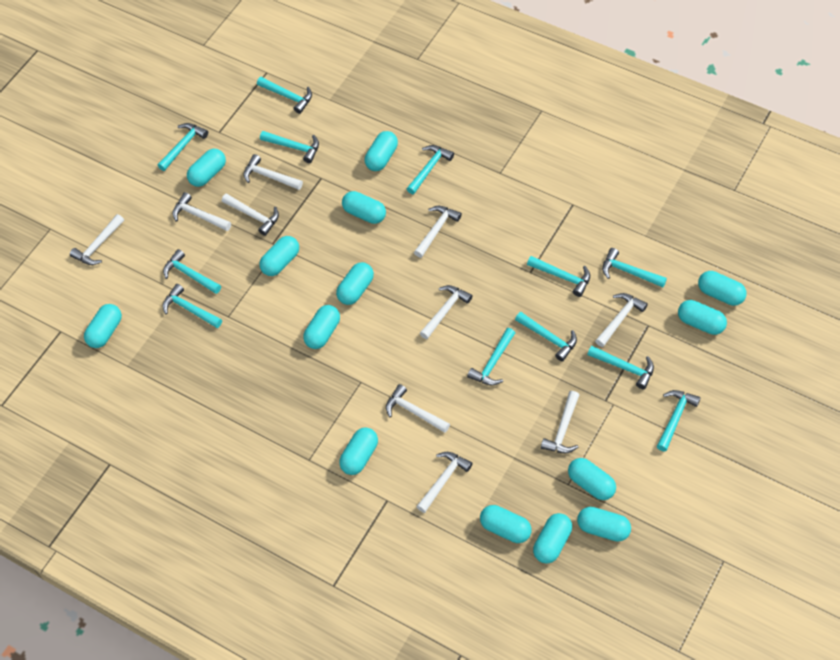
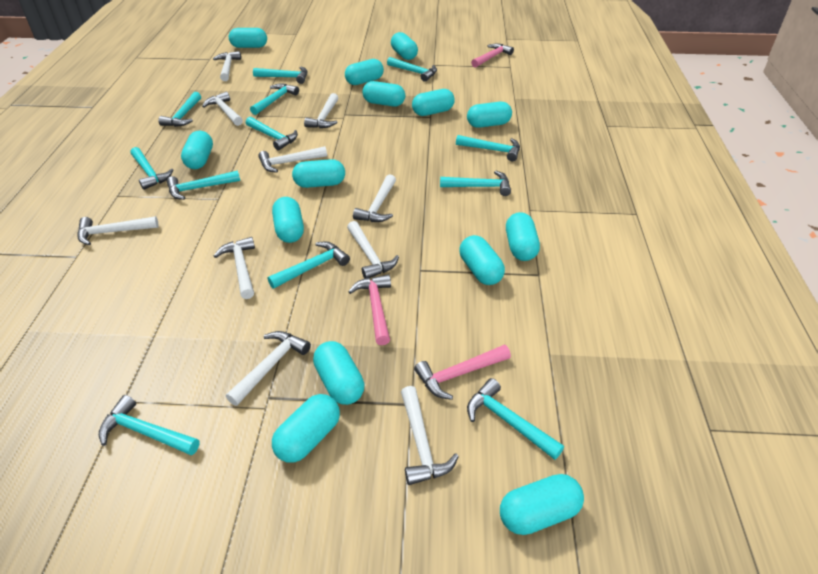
pink hammer: none = 0 -> [348,274,391,345] [414,345,511,400] [471,44,514,68] = 3

